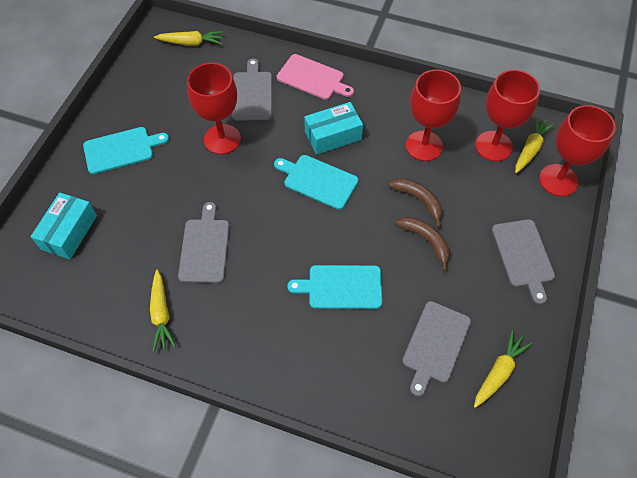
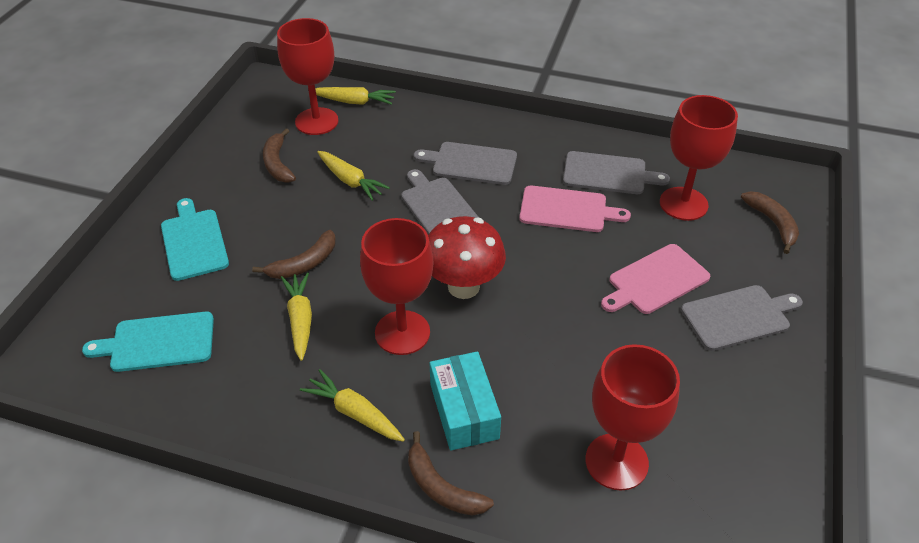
brown banana: [388,178,442,228] [396,217,450,271] = 2 -> [252,230,336,279] [263,128,296,183] [408,431,494,516] [741,191,799,254] = 4
pink cutting board: [277,54,354,100] = 1 -> [519,185,631,232] [601,244,710,314] = 2
red mushroom: none = 0 -> [428,216,506,299] = 1
turquoise box: [31,192,97,259] [304,102,363,155] = 2 -> [430,351,501,450] = 1
turquoise cutting board: [83,127,169,174] [274,155,358,210] [287,265,382,309] = 3 -> [82,312,214,372] [161,198,229,281] = 2

